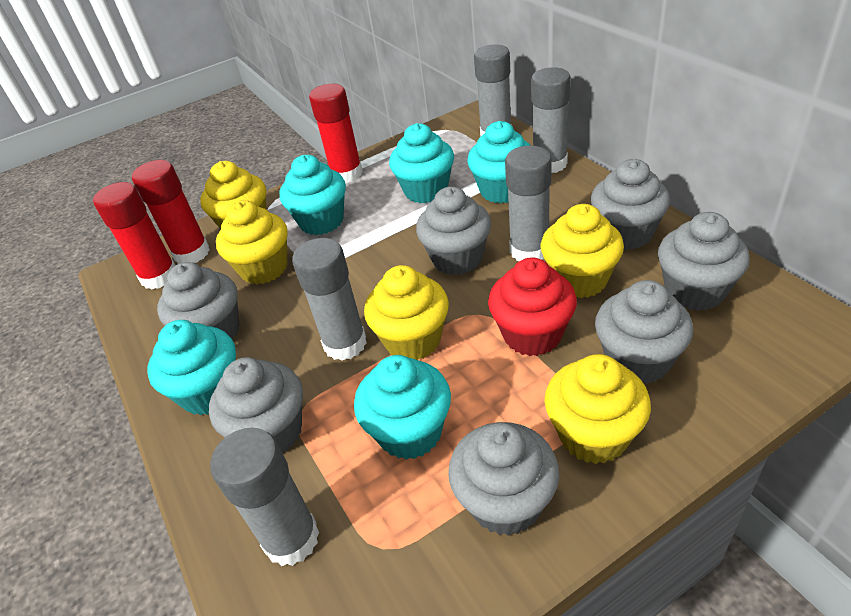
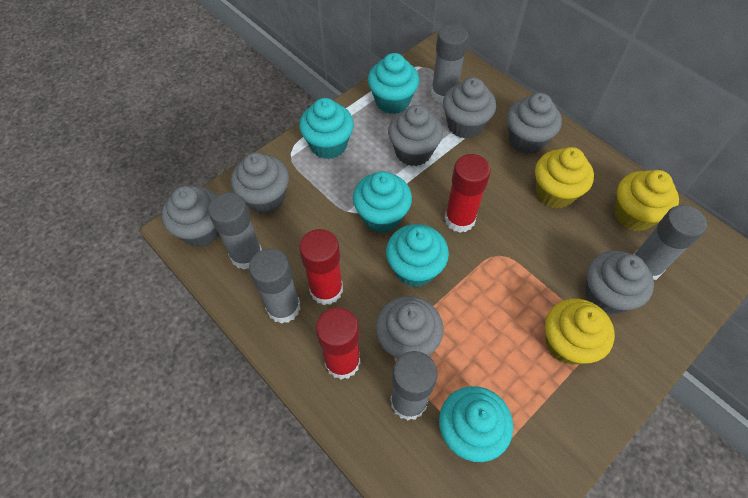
red cupcake: [488,257,577,356] = 1 -> none = 0
yellow cupcake: [200,161,266,229] [216,200,288,285] [364,265,449,360] [541,204,624,298] [544,354,651,464] = 5 -> [535,147,594,209] [545,299,615,365] [614,170,679,231] = 3

